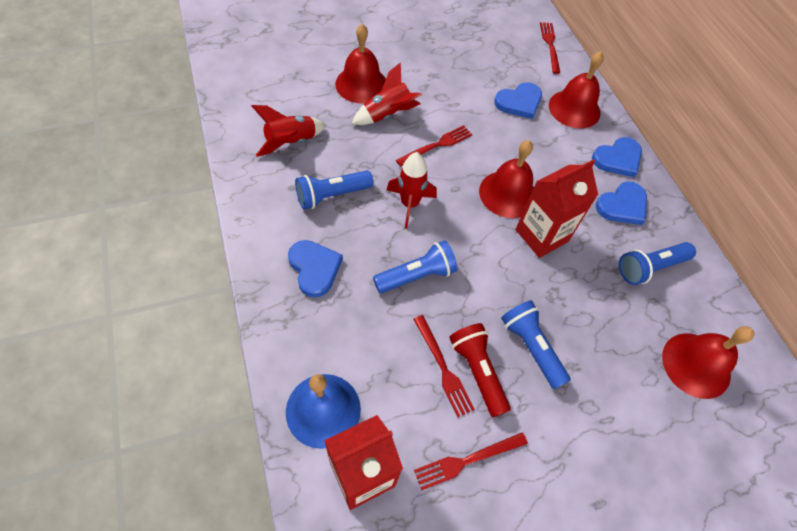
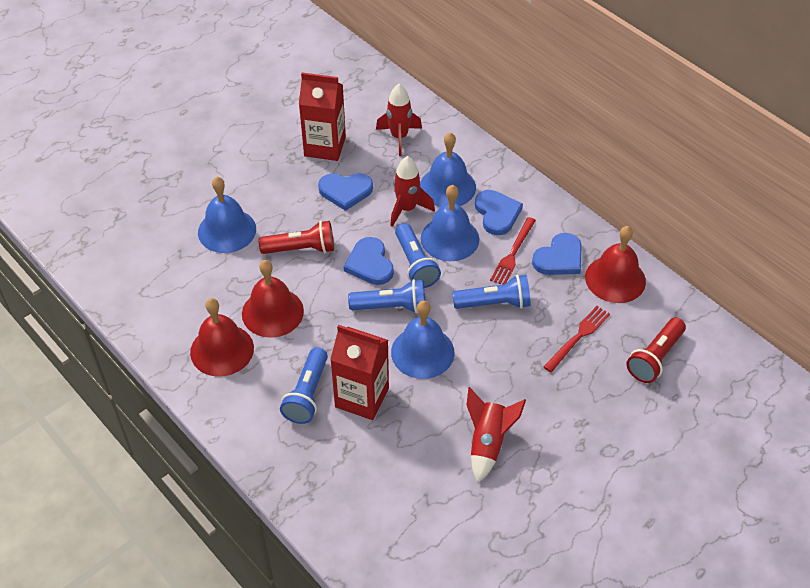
blue bell: [286,374,361,449] = 1 -> [198,177,256,253] [391,300,455,379] [420,132,476,207] [421,185,479,261] = 4
red bell: [335,24,386,104] [479,140,534,218] [549,51,604,129] [662,326,754,399] = 4 -> [190,298,254,377] [242,260,304,338] [585,226,646,303] = 3
red flashlight: [449,323,511,417] = 1 -> [259,221,334,254] [627,318,686,383] = 2
red fork: [396,125,473,166] [413,315,475,417] [414,432,528,491] [540,22,560,74] = 4 -> [490,217,536,285] [544,306,610,372] = 2

